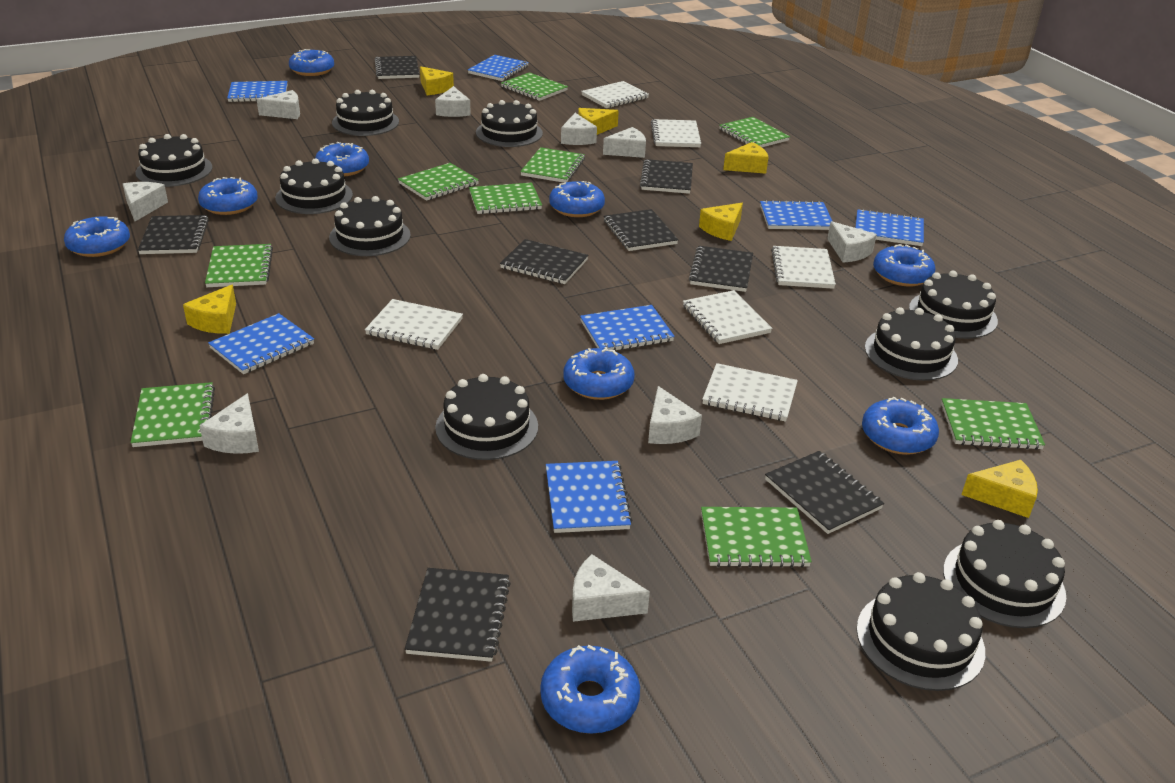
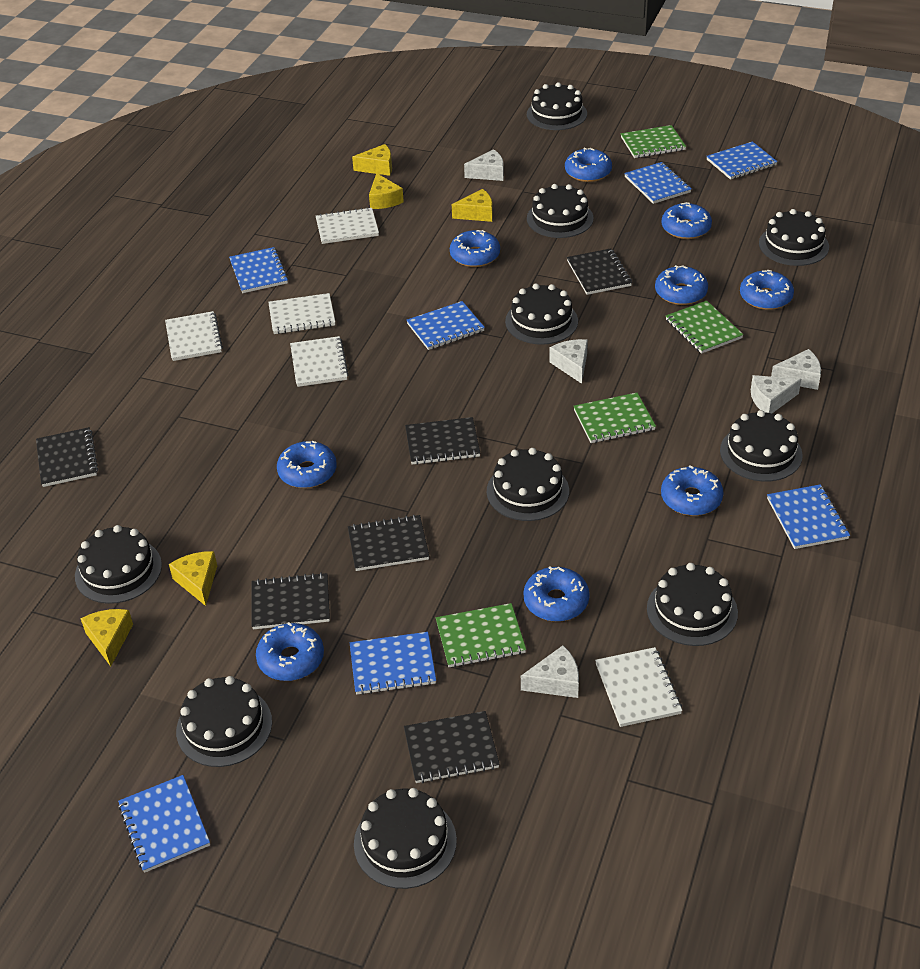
black notebook: [138,215,209,254] [375,56,419,79] [405,568,511,662] [500,239,588,284] [604,209,678,251] [640,159,693,194] [689,246,753,292] [765,451,884,534] = 8 -> [36,427,98,487] [252,572,330,629] [348,515,429,571] [404,711,500,783] [405,417,480,465] [567,249,632,295] = 6
green notebook: [130,382,215,447] [205,244,273,287] [398,163,479,201] [469,182,542,214] [501,72,568,101] [520,147,585,183] [701,507,812,568] [719,117,790,147] [941,398,1045,450] = 9 -> [436,603,526,667] [574,393,656,443] [621,125,686,158] [666,301,744,354] = 4
white cheese: [123,182,168,221] [200,393,259,454] [257,90,300,119] [435,86,471,117] [561,113,597,145] [572,554,650,622] [603,127,646,158] [648,386,702,444] [827,221,877,263] = 9 -> [464,149,504,181] [521,645,579,698] [549,339,588,384] [751,375,801,413] [771,349,821,390] = 5
white notebook: [365,299,463,350] [581,81,649,108] [651,119,701,147] [683,290,772,344] [702,363,798,422] [771,246,836,289] = 6 -> [165,311,223,361] [268,293,335,334] [290,336,349,387] [316,207,379,244] [595,647,682,727] = 5
yellow cheese: [183,285,236,334] [420,66,454,95] [578,108,619,135] [699,203,743,241] [723,142,769,174] [962,460,1038,518] = 6 -> [80,609,133,666] [169,551,217,606] [352,144,392,176] [369,173,404,209] [452,189,493,222] = 5

